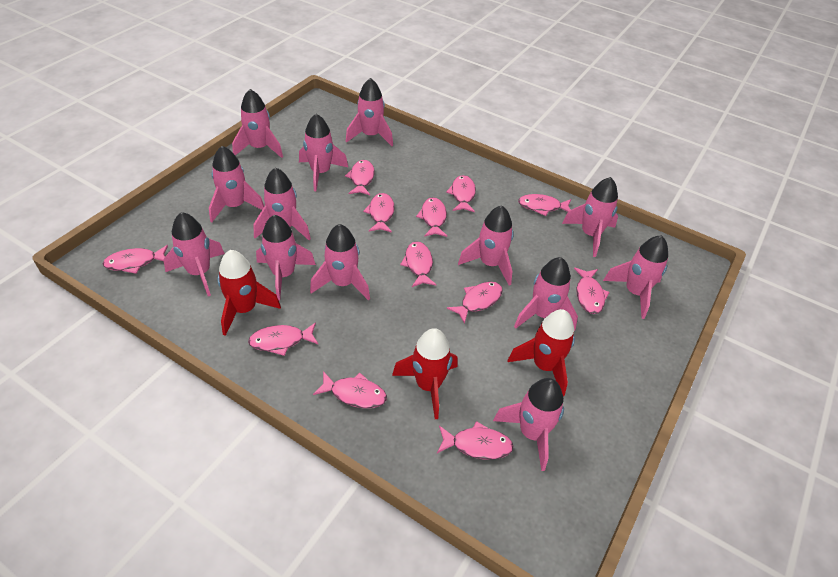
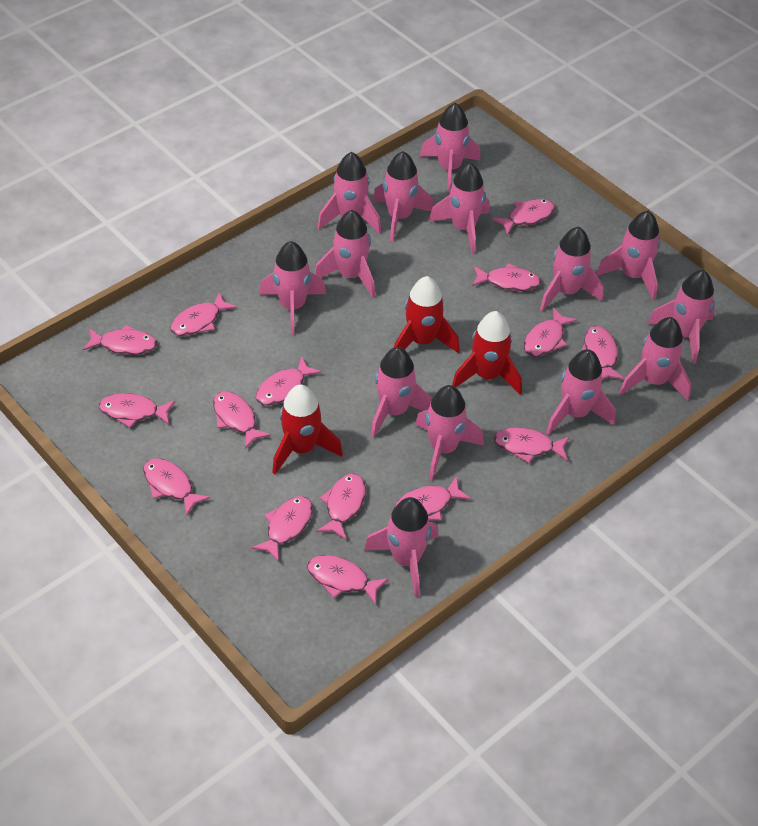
pink fish: [103,245,168,274] [248,322,318,356] [313,371,387,408] [345,160,375,195] [363,193,395,233] [400,241,436,287] [416,197,447,237] [437,421,514,460] [446,175,476,212] [447,282,503,324] [518,194,571,216] [574,267,610,314] = 12 -> [83,325,157,355] [99,393,175,428] [143,458,210,515] [170,292,237,336] [213,391,271,449] [251,496,313,562] [256,356,322,405] [307,555,389,605] [316,474,366,540] [394,476,471,520] [472,263,541,291] [492,199,555,235] [494,427,570,463] [524,308,577,357] [581,326,625,380] = 15
pink rocket: [163,212,225,296] [209,146,264,222] [232,89,283,158] [254,167,311,240] [256,215,316,301] [299,114,348,191] [310,224,370,301] [346,78,393,146] [458,205,514,285] [493,378,564,471] [514,257,578,331] [562,177,618,257] [603,235,668,319] = 13 -> [259,241,326,335] [315,210,375,298] [317,152,381,234] [364,497,439,597] [371,347,432,438] [373,151,433,242] [415,385,484,481] [420,103,481,192] [429,163,490,254] [540,227,604,311] [546,349,616,435] [596,211,660,300] [619,317,691,400] [648,270,715,363] = 14

